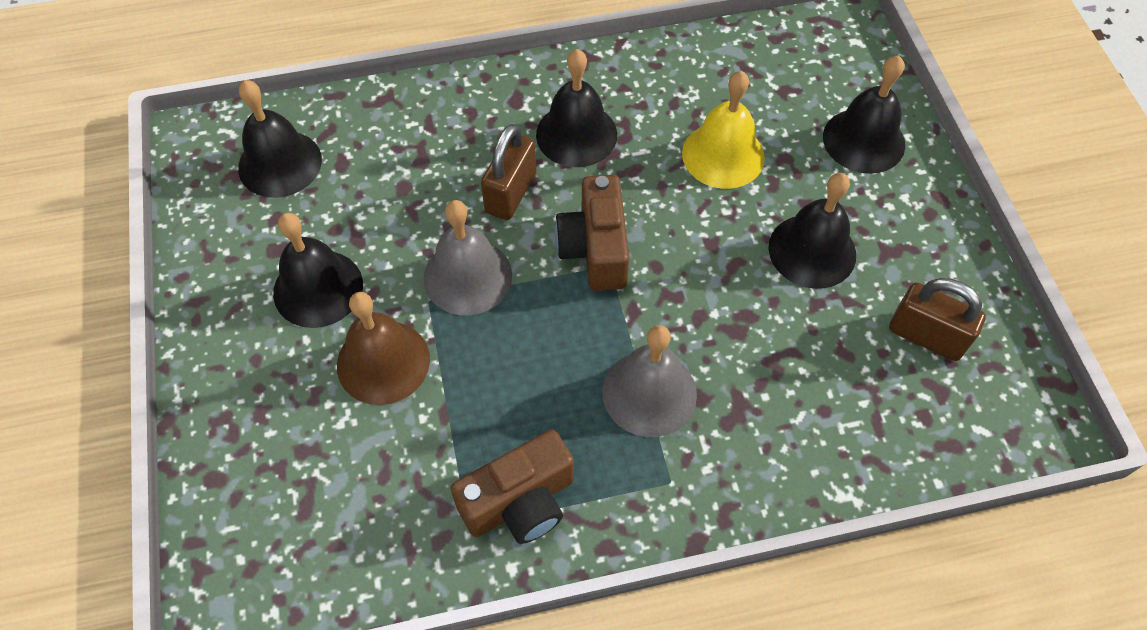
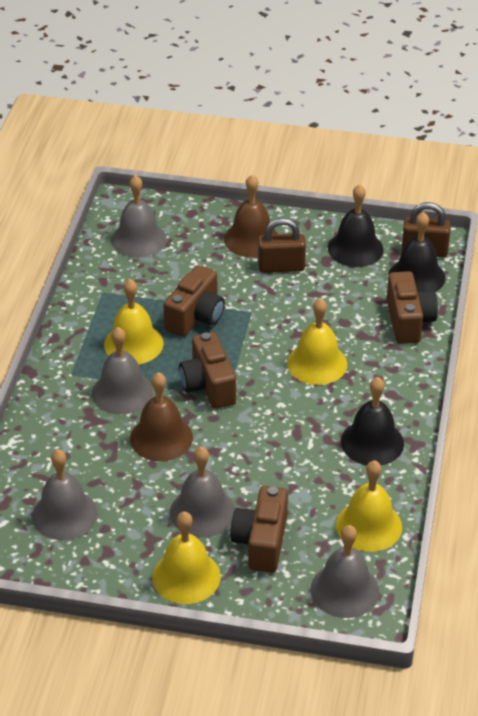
black bell: [238,80,322,198] [273,213,363,328] [536,49,617,167] [769,173,856,289] [823,55,905,174] = 5 -> [328,184,384,267] [341,377,404,465] [388,212,446,292] = 3
brown bell: [337,292,430,405] = 1 -> [130,372,193,461] [224,175,278,257] = 2
brown camera: [451,430,574,544] [555,175,629,291] = 2 -> [163,265,225,337] [179,332,236,409] [230,486,288,573] [387,271,438,344] = 4
grey bell: [423,200,512,315] [602,325,697,437] = 2 -> [32,449,98,540] [92,327,153,415] [111,175,167,258] [170,446,235,537] [311,525,379,618] = 5
yellow bell: [682,71,765,189] = 1 -> [104,279,164,364] [152,511,221,604] [287,298,347,385] [336,460,402,552] = 4

